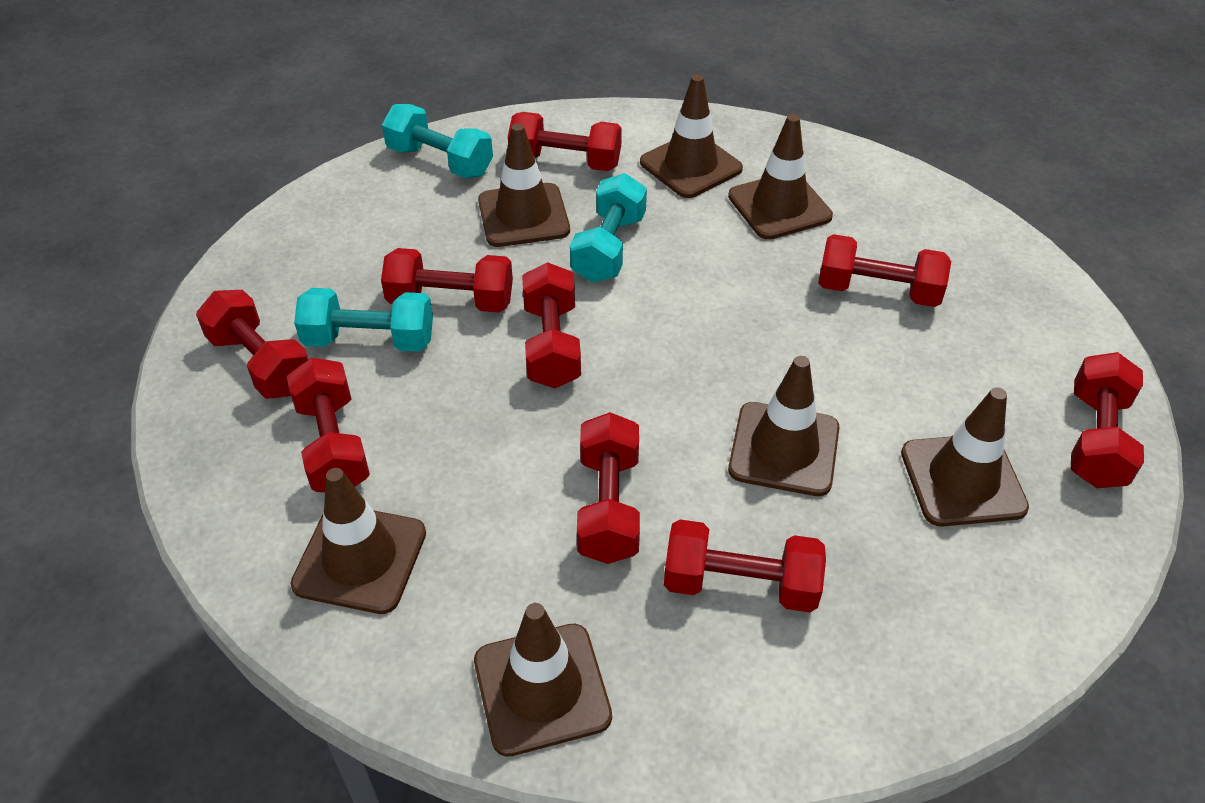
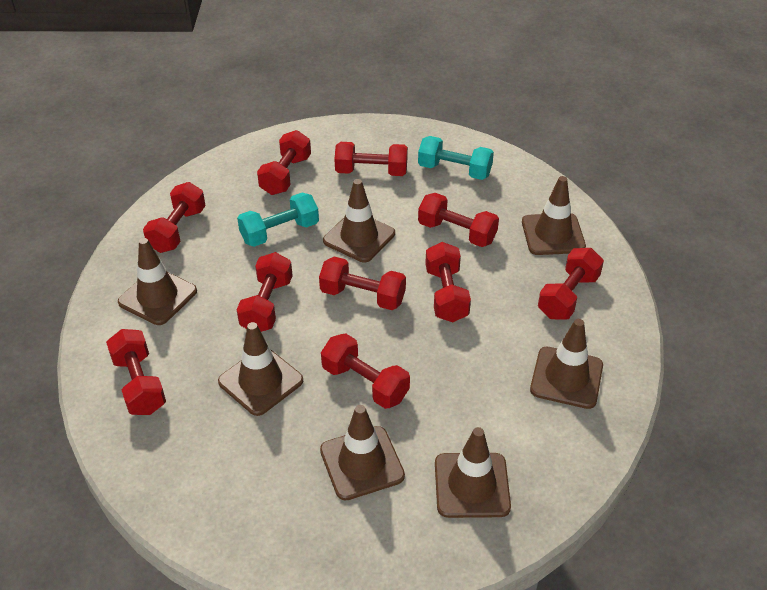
red dumbbell: [196,290,309,399] [287,358,370,493] [381,248,513,313] [508,112,622,171] [522,262,581,388] [577,412,640,564] [664,519,826,612] [818,234,951,307] [1071,352,1144,488] = 9 -> [106,329,166,415] [143,182,206,253] [237,252,293,332] [257,130,311,195] [319,257,406,310] [321,333,410,409] [334,142,408,176] [418,193,499,247] [425,242,471,322] [538,248,604,320] = 10
turquoise dumbbell: [294,288,433,352] [382,104,493,178] [570,173,647,283] = 3 -> [237,192,319,247] [418,136,494,180] = 2

